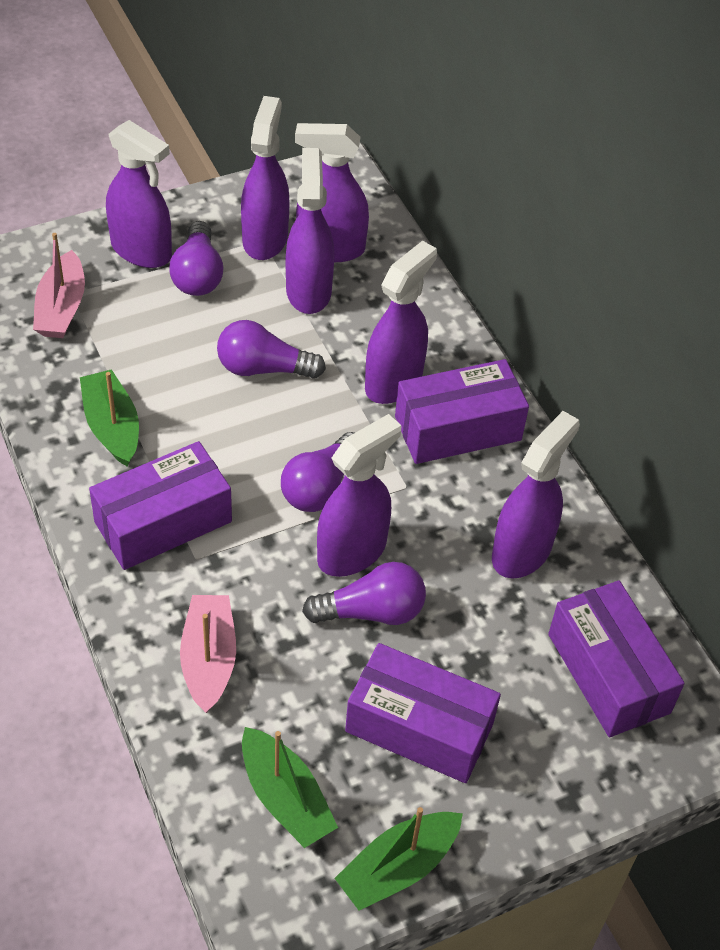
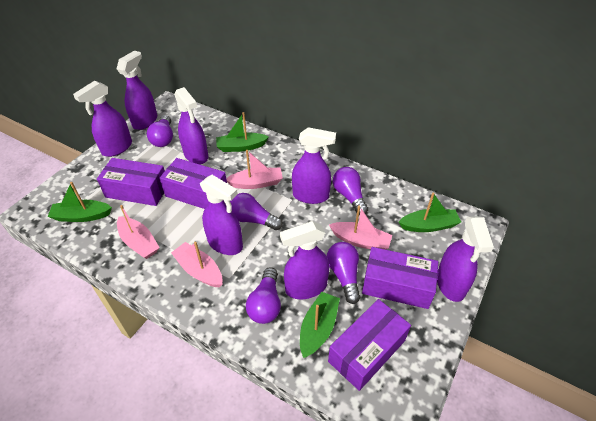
green boat: [80,369,139,467] [242,727,338,848] [334,807,463,910] = 3 -> [48,182,112,222] [216,112,269,152] [300,292,340,358] [399,192,461,232] = 4
pink boat: [33,233,85,338] [180,595,236,713] = 2 -> [117,205,160,259] [171,242,222,287] [226,150,283,189] [329,205,392,250] = 4
purple light bulb: [169,221,224,296] [217,320,326,379] [281,432,354,512] [302,562,426,625] = 4 -> [147,115,173,147] [230,193,283,230] [246,267,281,324] [327,242,360,304] [333,167,368,215] = 5

